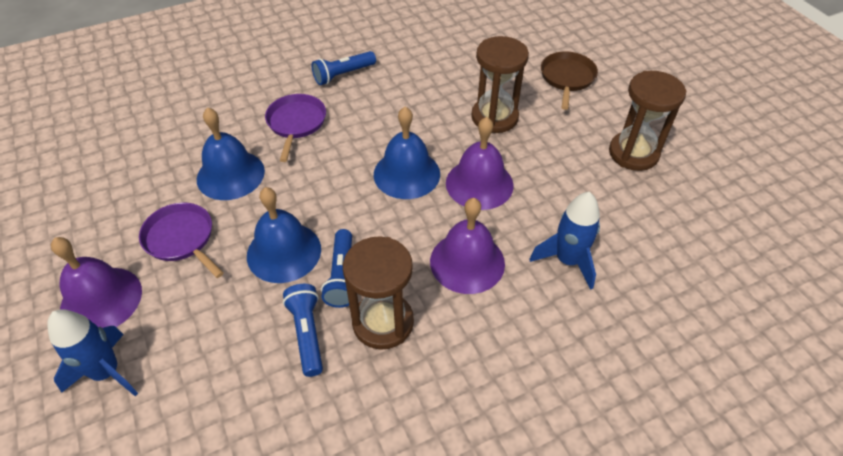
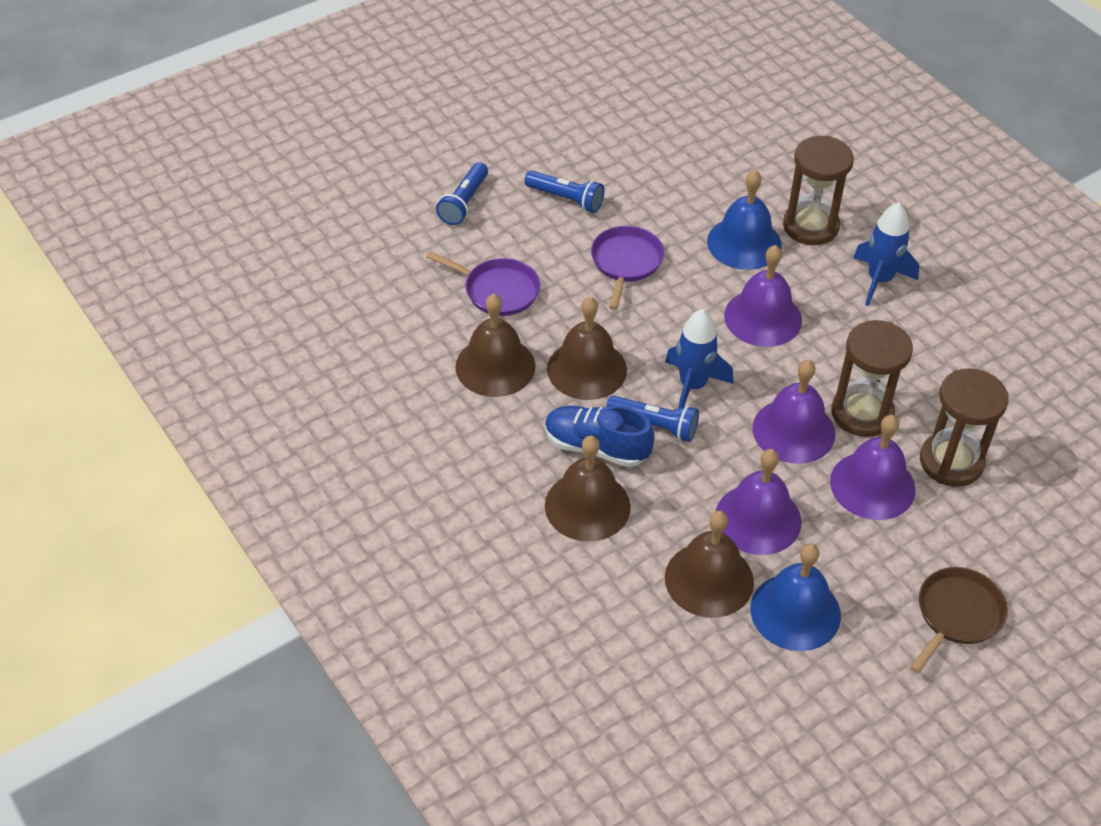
blue bell: [197,107,265,200] [247,187,321,283] [374,107,440,199] = 3 -> [707,170,782,270] [750,543,841,651] = 2
blue shoe: none = 0 -> [545,405,654,467] = 1
brown bell: none = 0 -> [455,294,535,397] [545,436,631,542] [547,297,627,400] [665,511,754,618] = 4
purple bell: [51,237,142,328] [430,198,505,294] [446,117,514,210] = 3 -> [716,449,801,555] [724,245,802,347] [753,360,835,464] [830,415,916,520] = 4

